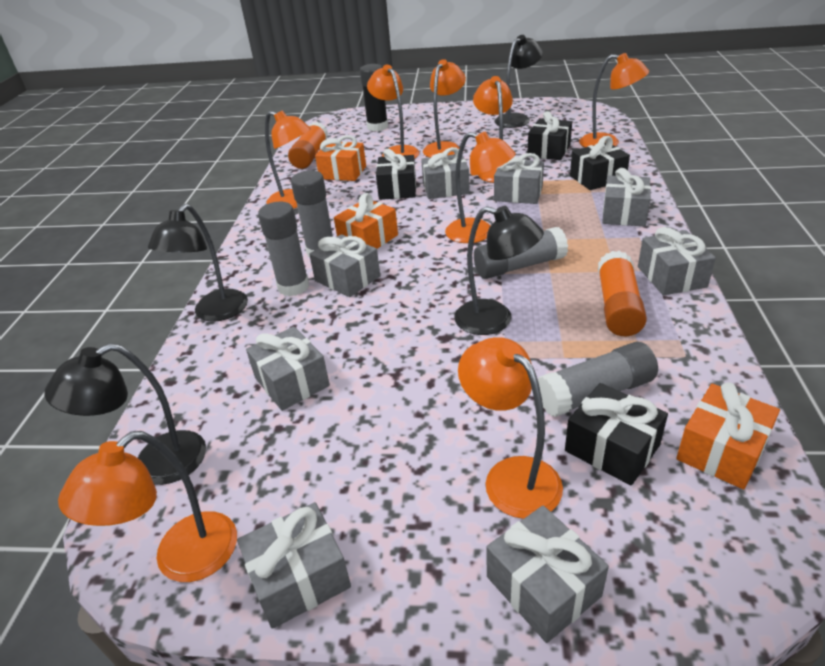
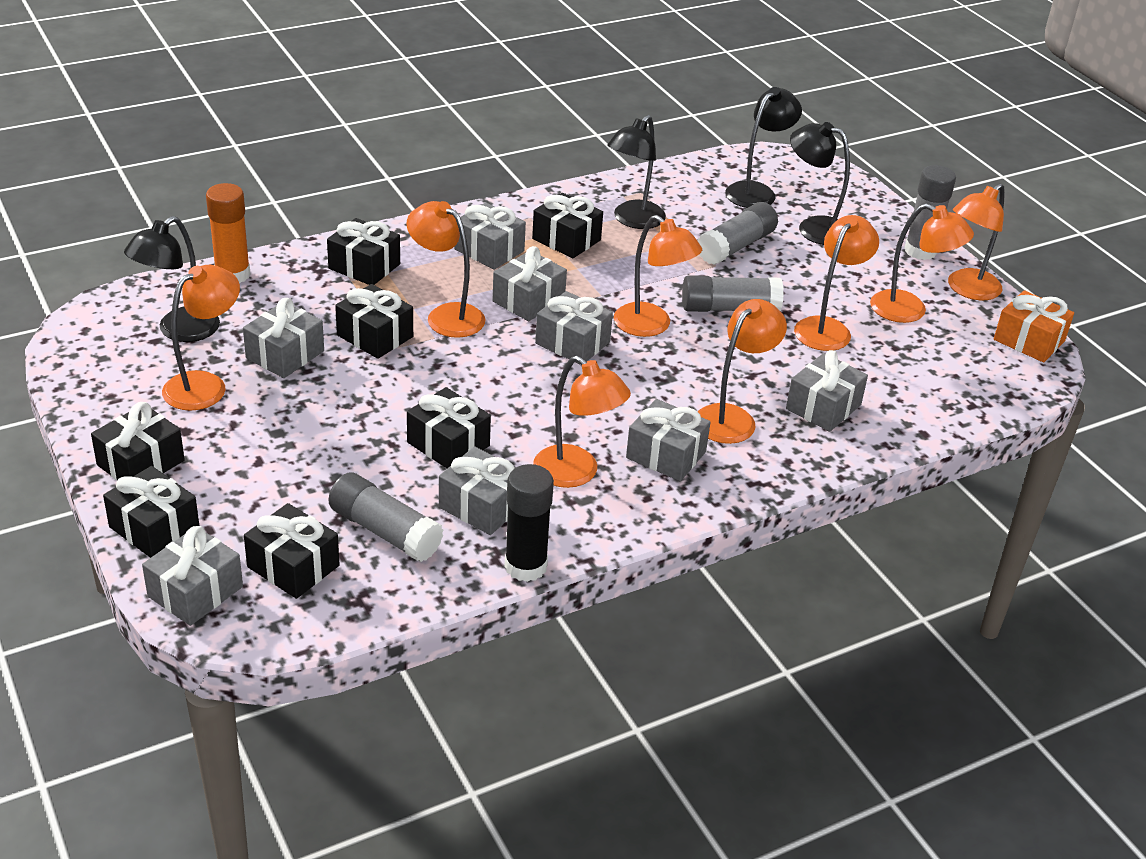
black gift: [376,149,416,200] [528,111,572,160] [565,383,668,485] [570,136,630,190] = 4 -> [91,402,185,480] [103,466,199,558] [244,503,340,599] [327,218,400,285] [335,284,413,359] [407,387,491,468] [532,193,603,258] = 7
orange gift: [315,135,366,181] [334,193,398,249] [676,382,780,489] = 3 -> [994,290,1074,362] = 1
orange glue stick: [288,122,328,169] [598,251,647,336] = 2 -> [206,183,250,284] = 1

